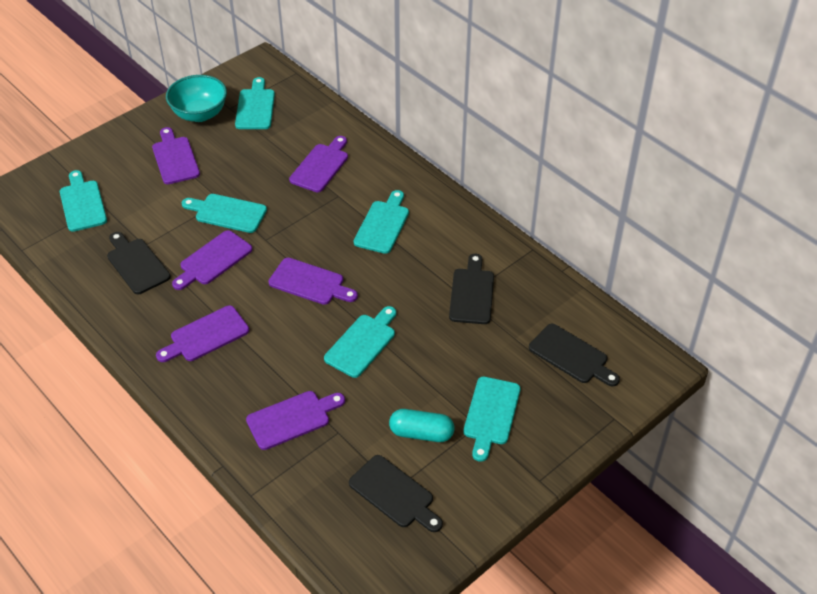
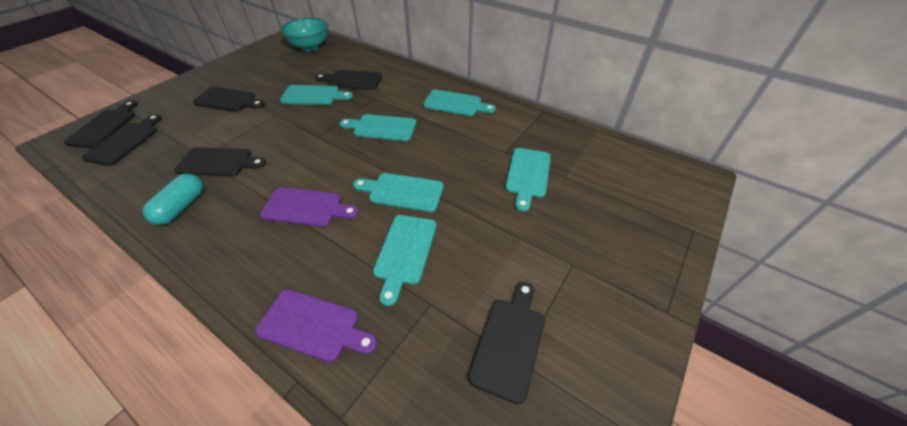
black cutting board: [107,232,171,294] [349,455,443,532] [449,254,494,324] [529,324,620,386] = 4 -> [64,100,137,148] [82,114,162,166] [175,147,266,176] [193,87,265,112] [315,70,382,90] [468,282,545,404] = 6
purple cutting board: [152,127,200,184] [156,306,249,362] [172,230,252,290] [246,391,345,450] [269,258,358,305] [289,136,348,192] = 6 -> [255,289,377,362] [260,187,359,227] = 2

